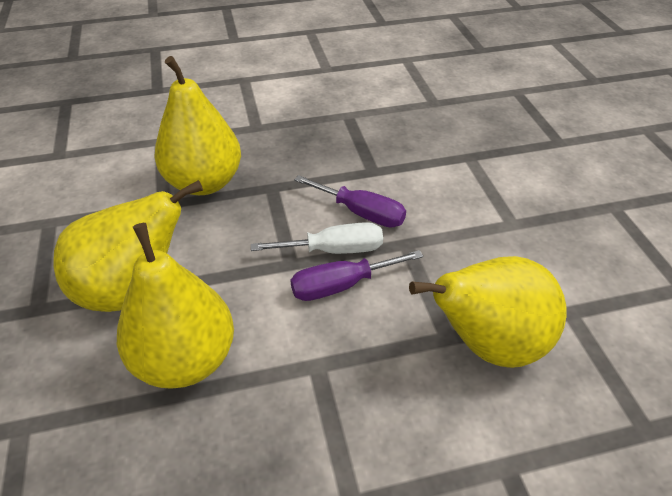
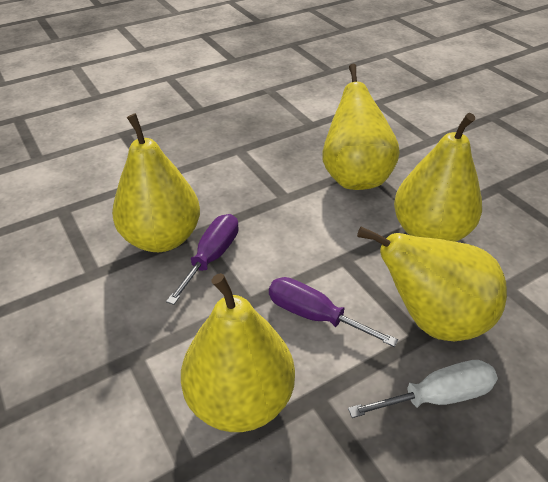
yellow pear: [53,180,203,312] [117,223,234,389] [154,56,241,195] [409,256,567,368] = 4 -> [112,113,200,252] [181,273,295,432] [322,64,400,190] [357,227,507,341] [394,113,482,242] = 5

